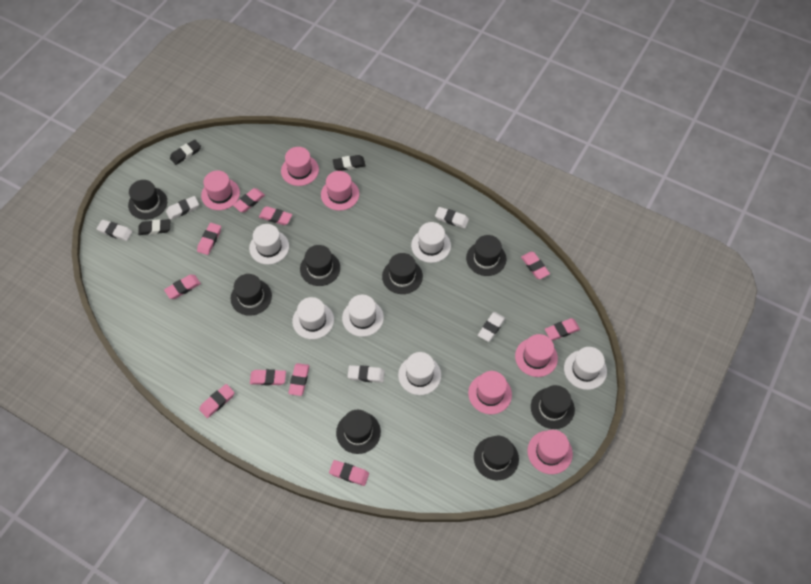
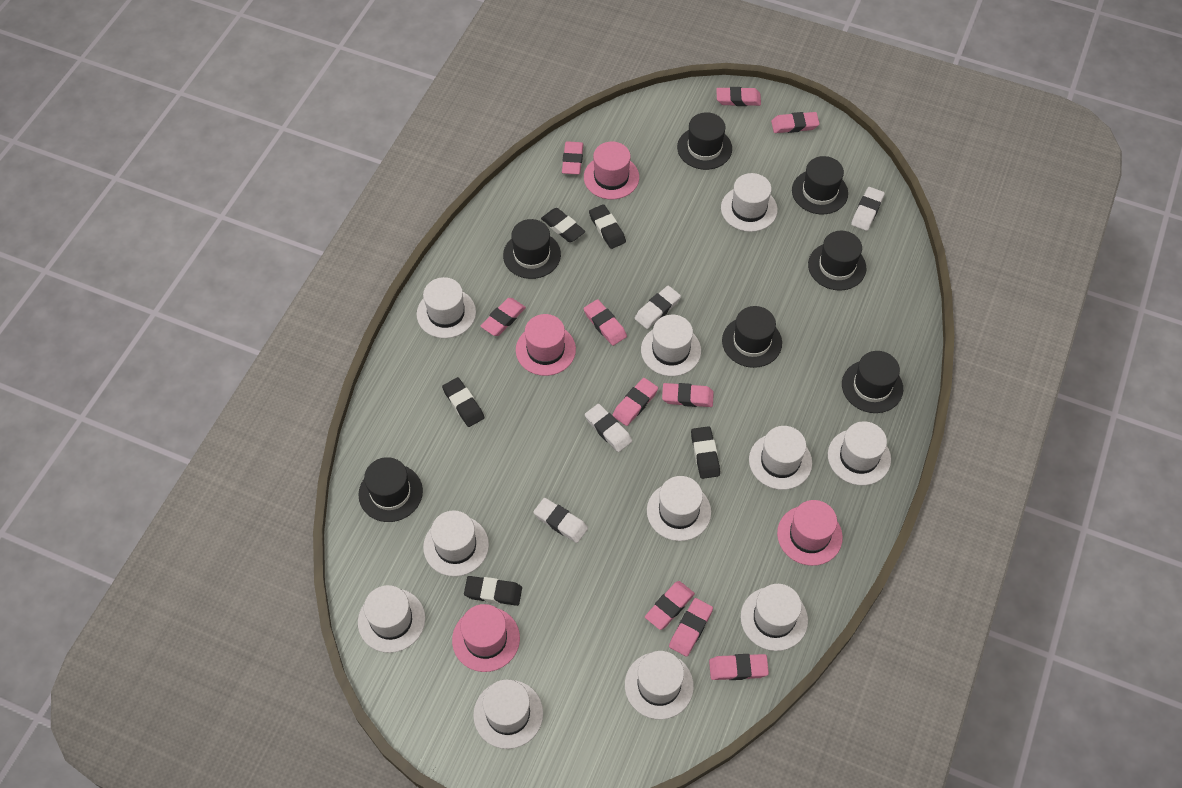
black eraser: [138,219,170,235] [170,140,201,165] [333,155,366,171] = 3 -> [442,377,485,427] [464,576,522,606] [541,208,585,242] [589,204,626,249] [691,426,720,479] = 5
black hat: [128,180,167,220] [231,274,272,316] [300,245,340,286] [336,410,381,454] [382,253,423,294] [466,235,506,276] [474,436,519,480] [531,385,575,429] = 8 -> [358,457,423,522] [503,219,561,279] [677,112,732,170] [722,306,782,368] [792,156,848,214] [808,231,866,291] [842,351,903,413] = 7
pink hat: [201,171,240,210] [281,147,319,186] [321,171,359,211] [468,371,512,414] [515,334,558,377] [528,430,573,474] = 6 -> [452,604,520,672] [516,314,576,376] [584,142,639,199] [777,500,843,566] = 4
white eraser: [97,220,132,241] [166,196,199,220] [348,365,385,383] [435,207,469,228] [478,312,505,342] = 5 -> [533,498,588,543] [585,404,632,452] [635,286,681,329] [851,187,885,231] = 4
white hat: [249,224,289,265] [292,297,334,339] [342,295,384,337] [398,352,441,395] [411,222,451,263] [564,347,607,390] = 6 -> [358,585,425,653] [417,277,476,338] [423,510,489,577] [473,679,543,749] [625,651,694,720] [641,315,701,376] [647,476,711,541] [721,173,778,232] [740,584,808,651] [749,426,812,490] [828,421,891,485] = 11

